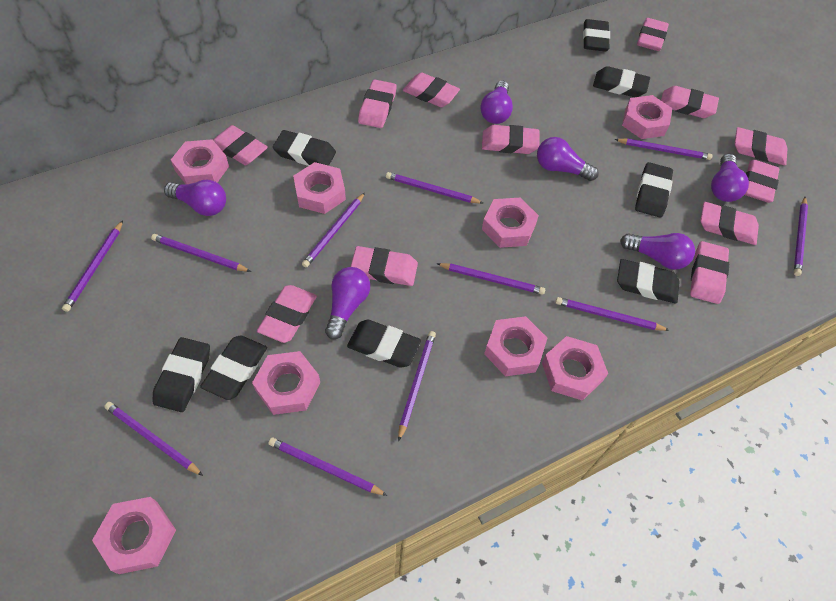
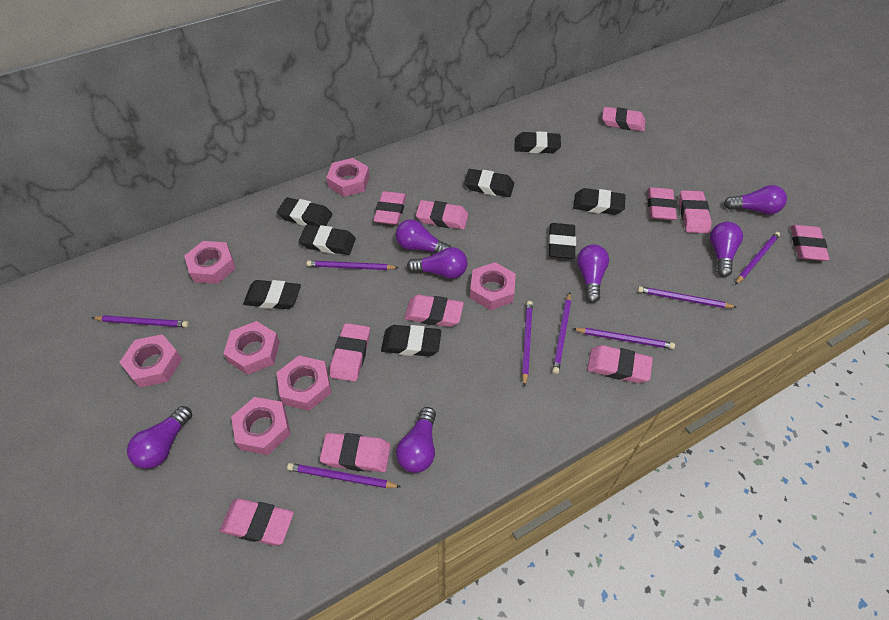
pink eraser: [213,125,268,165] [257,285,317,343] [351,246,418,286] [358,79,397,128] [403,72,460,107] [482,125,539,154] [637,18,669,51] [661,86,719,118] [690,241,729,304] [701,202,759,245] [735,127,787,166] [745,159,779,203] = 12 -> [220,498,294,546] [320,433,391,472] [330,323,370,382] [373,191,406,225] [404,295,464,327] [416,200,469,229] [587,345,653,383] [602,107,645,131] [648,187,677,220] [679,190,712,233] [790,225,830,261] = 11
pink nut: [92,497,176,574] [171,139,229,184] [252,351,320,415] [293,162,346,214] [482,197,539,248] [484,316,547,376] [542,336,608,401] [622,95,672,139] = 8 -> [120,334,182,388] [184,241,236,284] [223,321,280,375] [231,397,291,455] [276,356,332,411] [326,158,370,197] [470,262,516,310] = 7
purple light bulb: [164,180,226,216] [325,267,370,339] [480,81,513,124] [537,137,599,181] [620,233,695,270] [711,154,749,202] = 6 -> [127,406,192,469] [396,219,451,253] [396,407,436,473] [407,247,467,279] [577,244,609,303] [710,222,743,277] [724,185,787,215] = 7
purple pencil: [62,220,123,312] [104,402,203,476] [151,234,251,272] [268,438,388,496] [302,193,365,267] [386,172,483,203] [398,331,436,442] [436,263,545,295] [556,297,670,331] [614,138,712,160] [794,197,808,276] = 11 -> [92,315,189,327] [287,463,401,488] [306,260,399,270] [522,301,533,387] [552,293,571,374] [573,328,675,349] [638,286,737,308] [735,232,780,285] = 8

